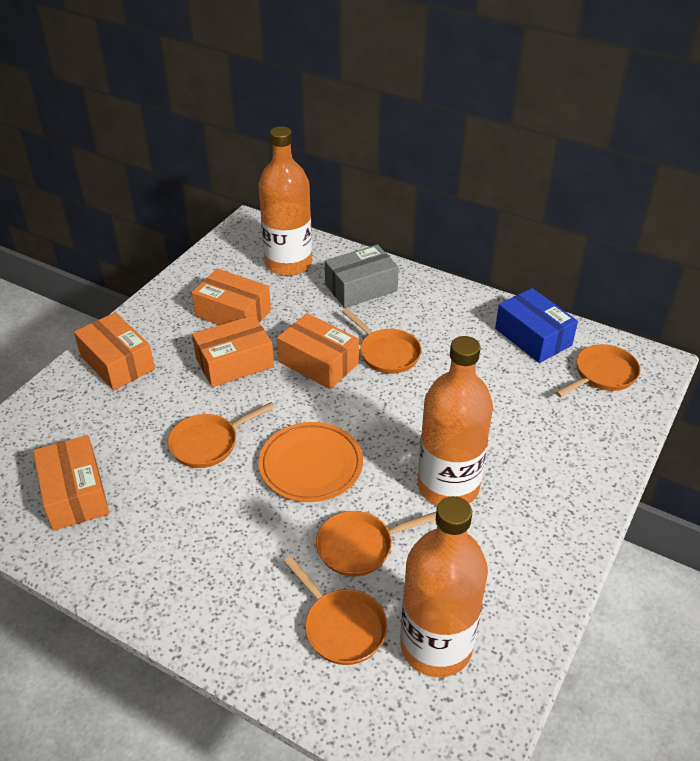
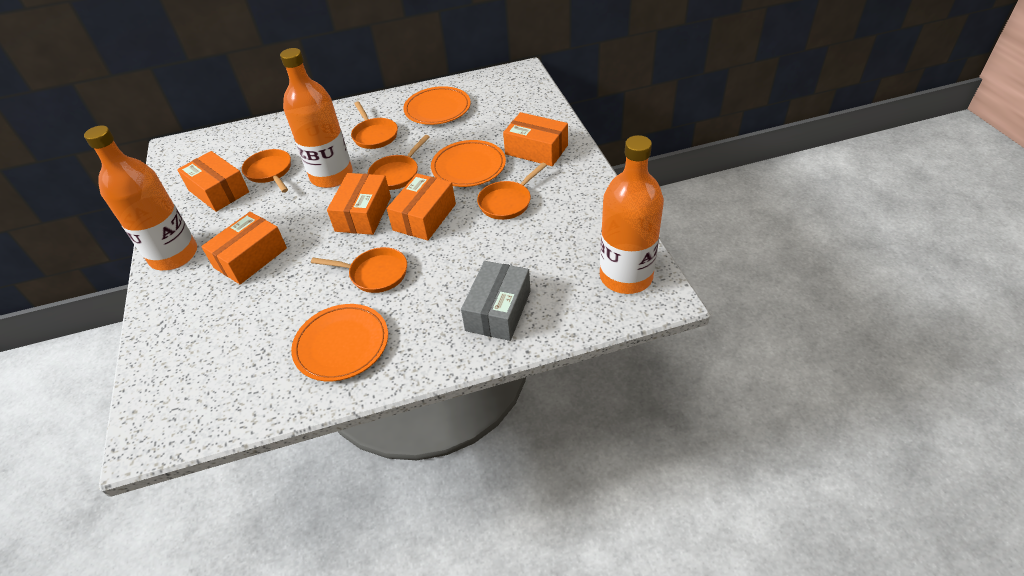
blue box: [495,288,578,363] = 1 -> none = 0
orange plate: [258,422,363,502] = 1 -> [291,304,388,381] [403,86,471,125] [431,140,506,187] = 3

